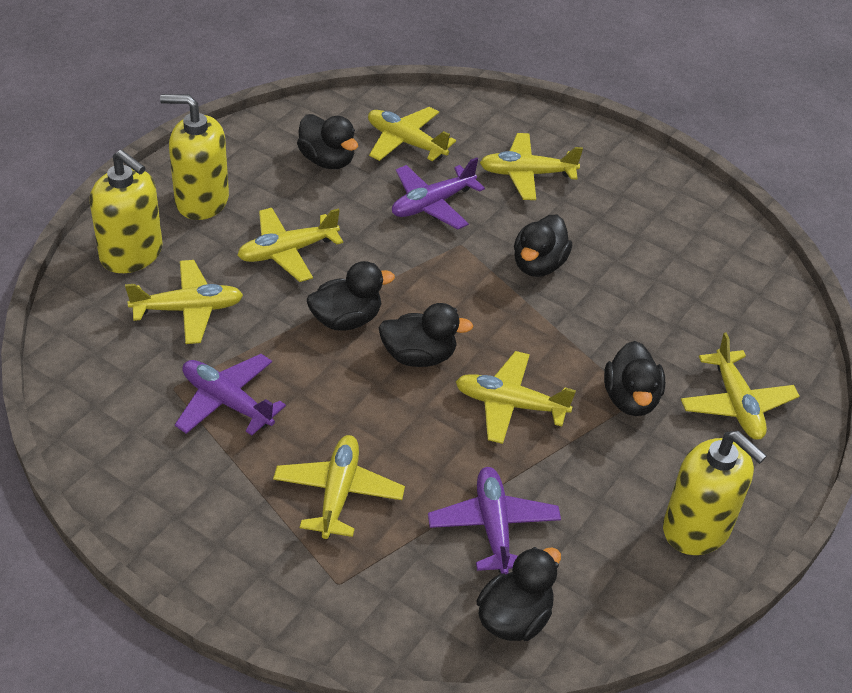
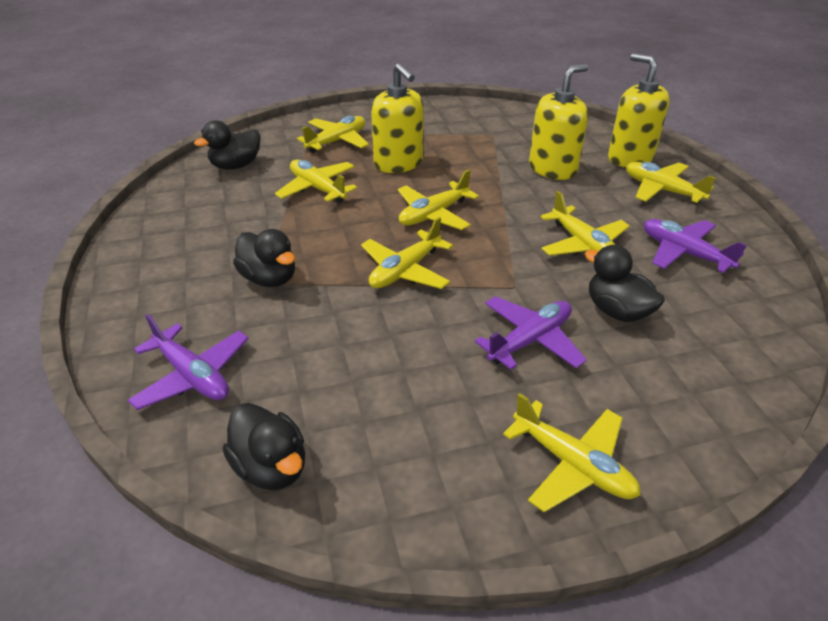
black duck: [297,114,358,169] [307,261,395,331] [378,303,473,367] [476,547,561,641] [514,215,572,277] [604,341,665,416] = 6 -> [194,120,261,170] [223,403,305,490] [233,229,295,287] [585,245,665,322] = 4

